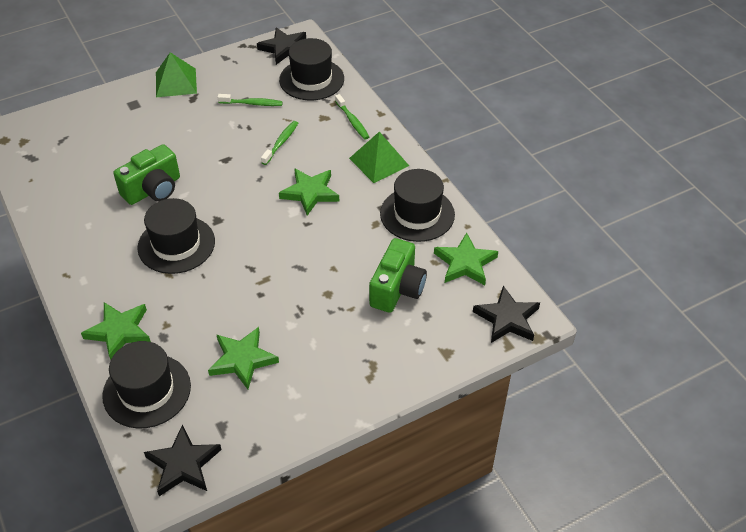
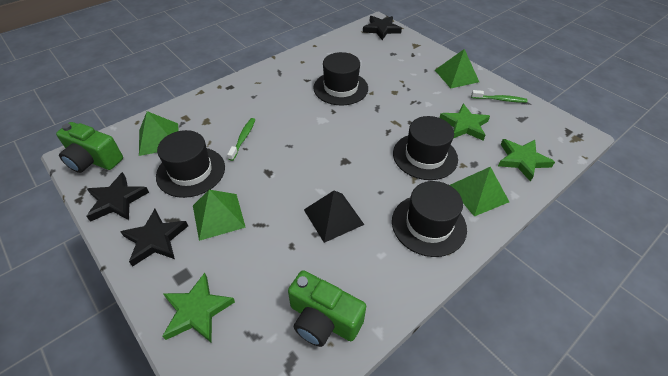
black pyramid: none = 0 -> [304,191,364,243] = 1
green pyramid: [156,52,197,97] [349,132,409,183] = 2 -> [139,111,179,156] [193,190,246,241] [435,49,479,88] [450,167,509,216] = 4
green star: [81,302,151,360] [208,327,279,389] [279,168,339,216] [434,233,498,285] = 4 -> [162,273,235,342] [439,104,490,141] [498,139,555,182] = 3
green toothbrush: [218,94,283,106] [261,121,298,165] [335,94,369,140] = 3 -> [227,118,255,161] [471,90,528,103] = 2

